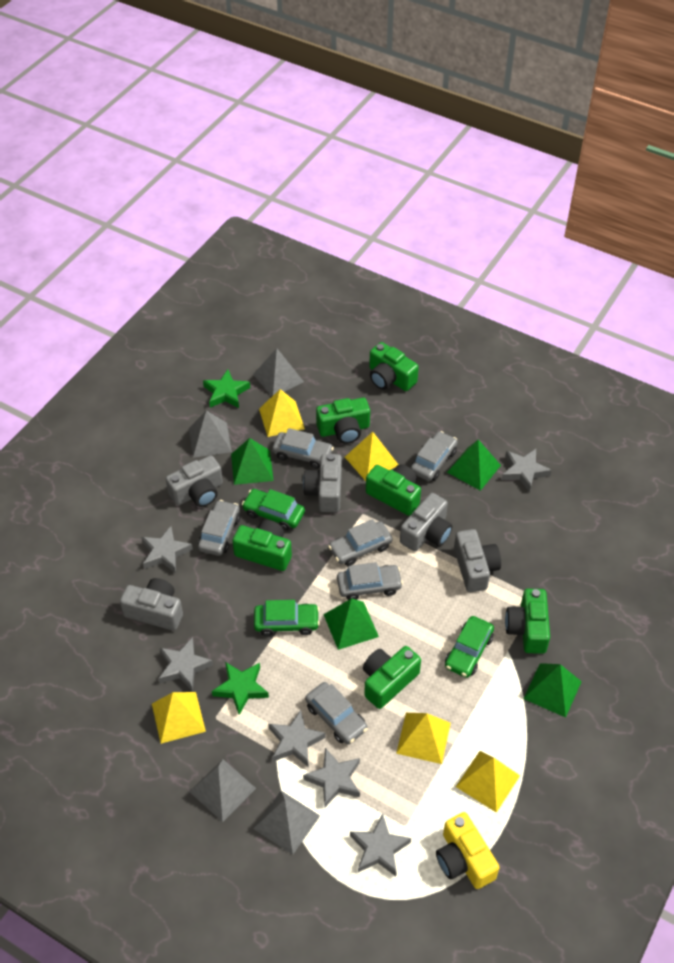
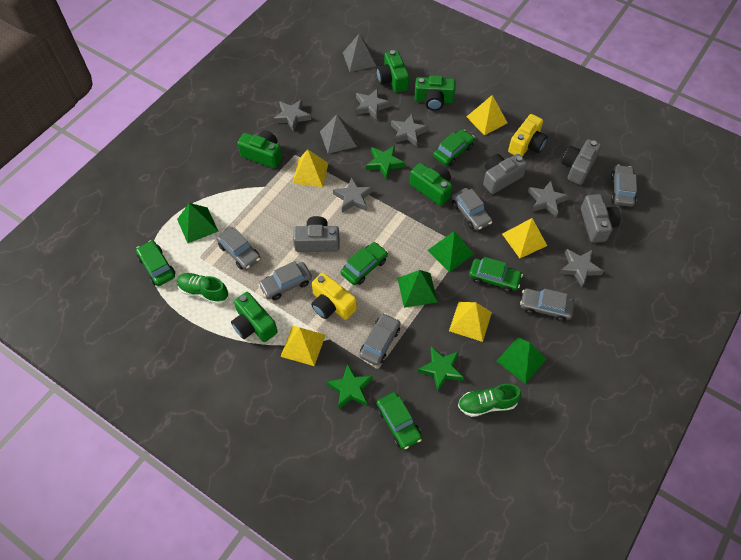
green camera: [232,520,292,571] [316,398,370,444] [363,646,421,709] [366,464,421,516] [369,342,419,391] [505,589,550,654] = 6 -> [231,292,278,342] [237,130,282,169] [376,50,409,93] [410,163,452,206] [415,75,455,111] = 5
green car: [242,489,305,530] [254,600,320,636] [445,616,494,678] = 3 -> [136,240,176,286] [341,242,388,285] [376,392,422,449] [433,129,475,166] [469,257,523,293] = 5
green shoe: none = 0 -> [177,273,228,304] [458,384,521,417] = 2
green star: [203,369,250,408] [212,662,269,715] = 2 -> [327,364,373,409] [366,145,405,179] [418,346,464,391] = 3
grey camera: [120,578,183,631] [166,455,223,507] [303,454,342,512] [400,493,452,552] [454,529,501,592] = 5 -> [293,216,340,252] [483,154,527,194] [562,139,602,185] [581,194,621,243] = 4
grey pyramid: [189,410,232,458] [189,759,256,822] [253,348,304,396] [253,791,320,855] = 4 -> [320,115,357,154] [343,34,377,72] = 2
yellow camera: [436,812,500,889] = 1 -> [311,272,357,320] [508,114,548,157] = 2

